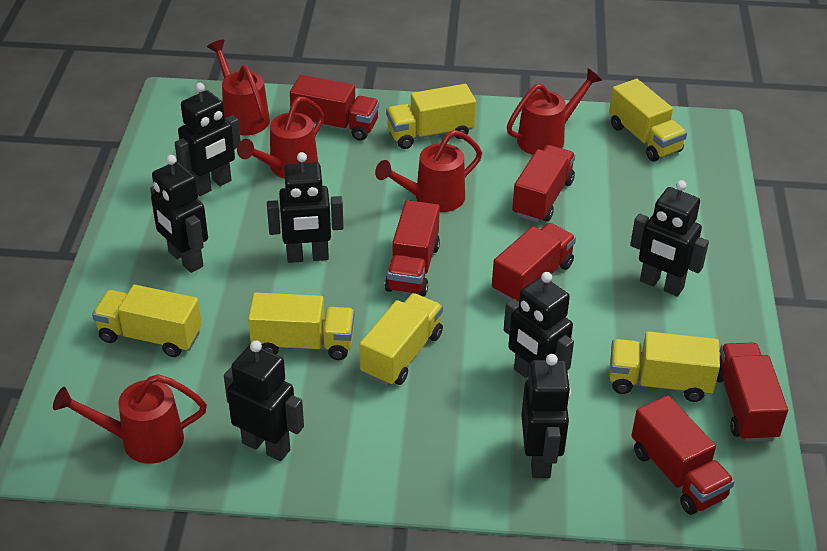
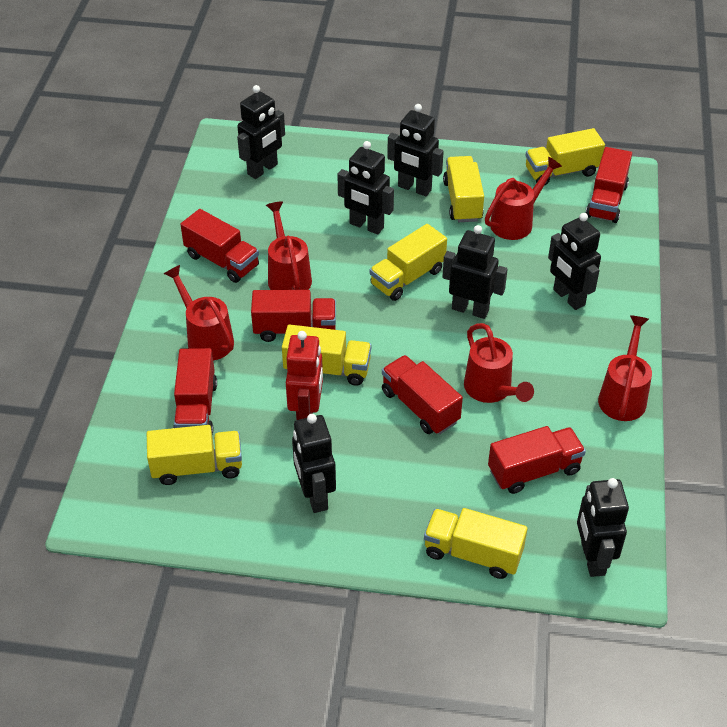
red robot: none = 0 -> [286,331,323,420] = 1

